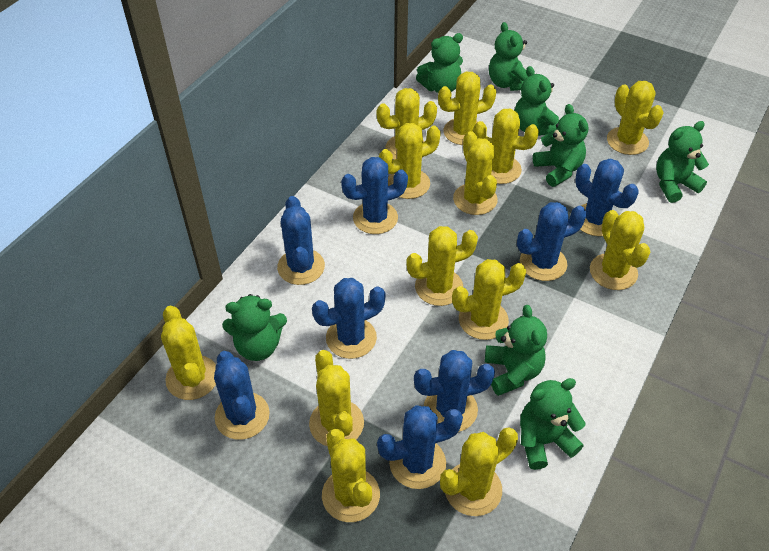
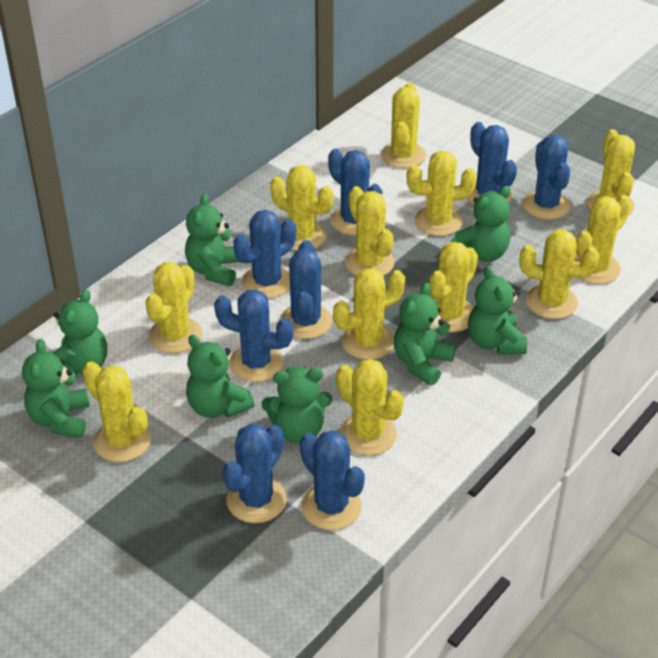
yellow cactus: [161,306,216,400] [309,350,364,446] [322,429,380,522] [376,88,437,160] [379,123,441,199] [406,226,478,306] [438,72,497,145] [440,427,518,516] [452,259,526,340] [453,131,498,215] [473,109,539,184] [590,210,650,290] [607,81,664,155] = 13 -> [83,361,151,462] [146,262,202,353] [270,165,333,251] [333,268,405,360] [336,359,404,456] [345,186,395,276] [381,83,426,168] [407,151,477,236] [429,242,478,332] [519,229,599,319] [574,195,631,284] [587,129,635,216] = 12

